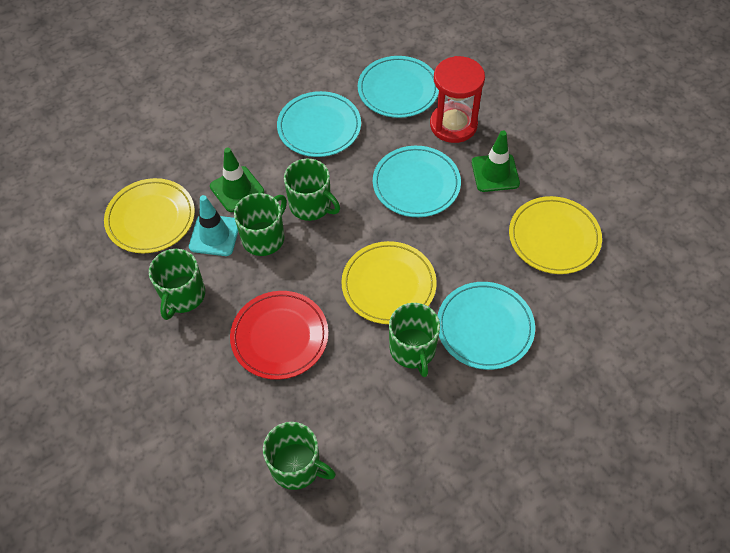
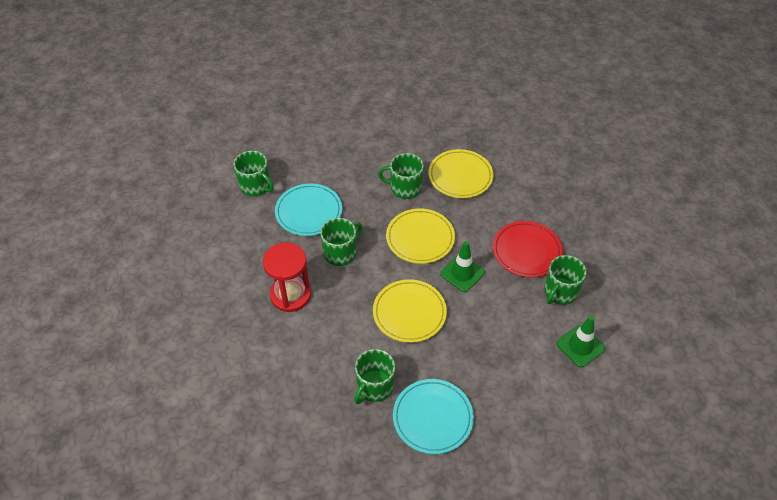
turquoise plate: [277,91,361,157] [358,56,439,118] [373,146,461,217] [437,282,535,370] = 4 -> [275,183,342,236] [393,379,474,454] = 2
turquoise traffic cone: [189,195,238,256] = 1 -> none = 0

